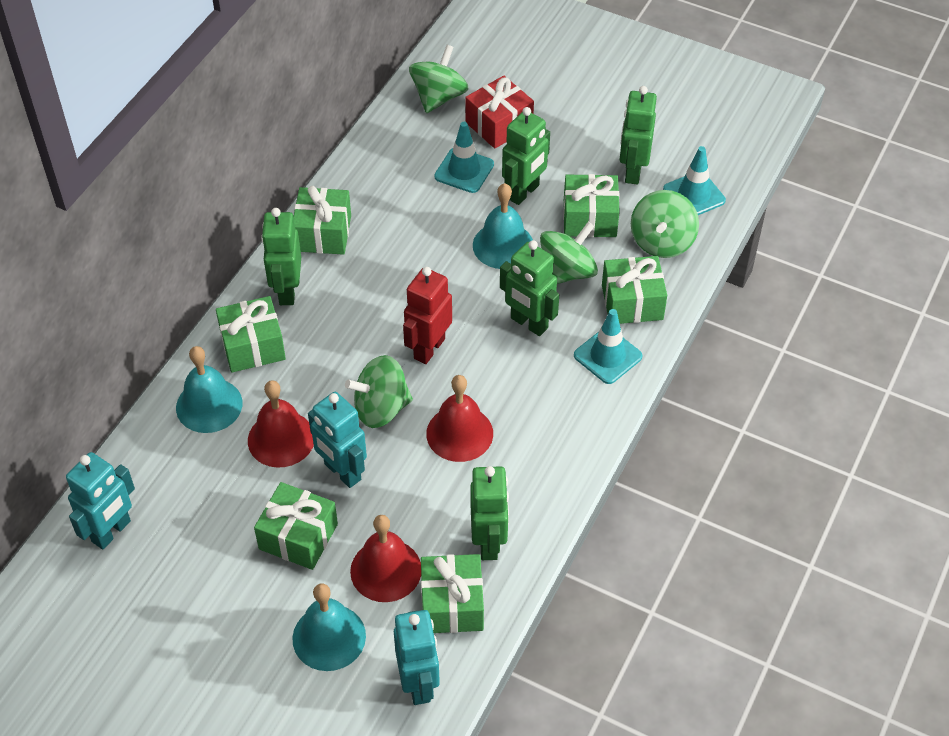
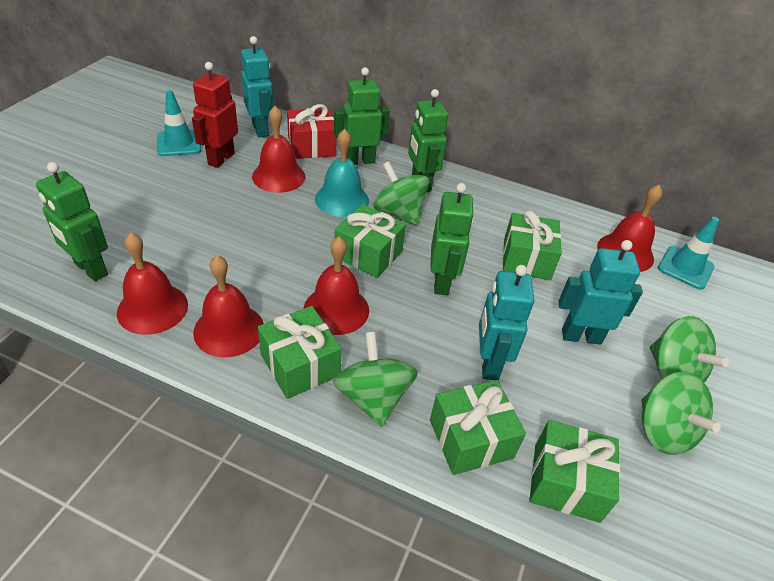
green gift: [216,296,286,372] [254,482,338,570] [294,186,351,255] [421,554,484,633] [563,174,620,237] [602,256,667,324] = 6 -> [258,306,342,399] [334,204,406,278] [430,380,526,475] [503,211,562,280] [529,420,620,523] = 5
green robot: [261,208,301,305] [471,466,509,560] [500,240,559,336] [502,107,550,205] [620,86,657,184] = 5 -> [36,162,108,281] [334,67,389,165] [408,89,448,192] [430,183,474,295] = 4
red bell: [248,380,314,468] [350,515,421,602] [426,375,493,462] = 3 -> [117,232,188,335] [193,255,264,357] [252,106,305,193] [304,236,369,335] [597,185,662,272] = 5
turquoise bell: [176,346,242,433] [292,583,366,671] [473,183,533,269] = 3 -> [315,129,369,217] = 1
turquoise traffic cone: [434,122,494,193] [574,309,642,384] [663,146,726,215] = 3 -> [157,90,201,156] [658,217,719,290] = 2

